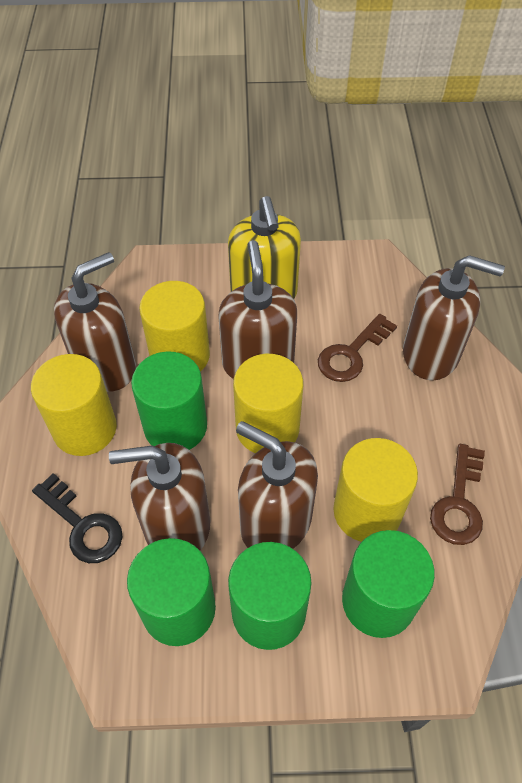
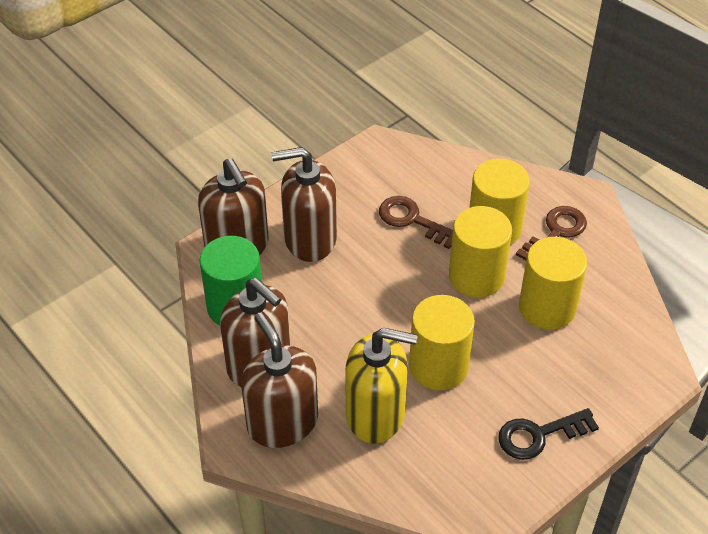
brown soap dispenser: [54,252,136,392] [109,443,210,550] [219,240,297,379] [236,421,318,549] [403,255,505,380] = 5 -> [198,158,269,255] [220,278,291,387] [241,312,318,448] [272,147,337,262] = 4
green cylinder: [127,538,216,646] [131,351,207,450] [228,542,312,650] [342,530,435,638] = 4 -> [199,236,262,325] = 1

